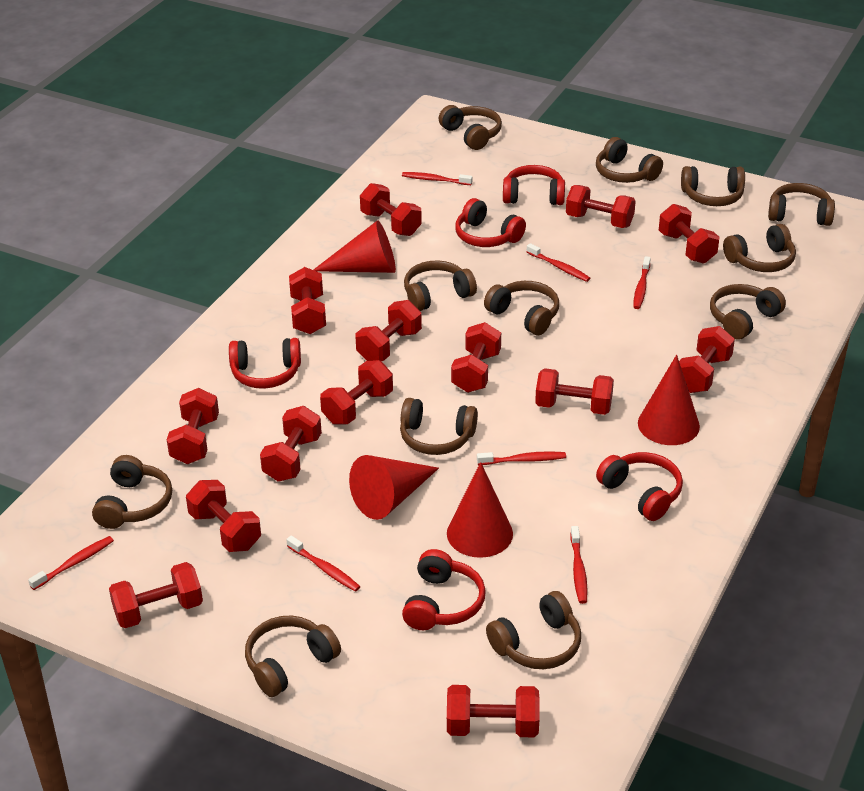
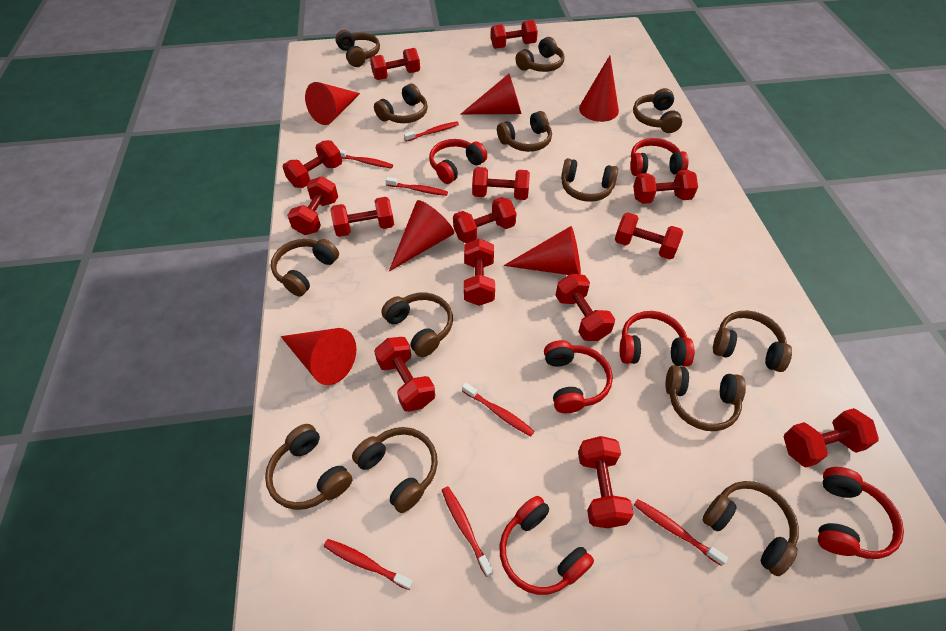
brown headphones: [92,455,172,529] [245,615,341,697] [400,398,478,455] [404,261,477,311] [439,105,502,150] [484,281,559,335] [486,591,581,669] [596,137,663,183] [681,166,745,206] [710,284,786,340] [723,224,796,272] [768,183,835,226] = 12 -> [265,424,352,510] [271,239,339,297] [336,30,380,67] [352,427,438,513] [374,84,428,123] [381,292,453,357] [497,111,552,152] [515,37,564,72] [561,158,618,202] [633,88,682,133] [665,365,746,431] [703,481,799,576] [713,310,792,372] = 13
red cone: [313,220,396,273] [349,455,439,520] [447,462,513,558] [638,355,700,445] = 4 -> [281,328,356,385] [305,82,360,125] [389,200,454,271] [461,74,522,114] [503,226,581,275] [579,55,619,122] = 6
red headphones: [229,338,301,389] [402,549,486,630] [455,198,526,247] [503,165,565,205] [596,452,683,521] = 5 -> [429,139,487,184] [499,496,594,595] [544,340,613,413] [620,311,695,367] [630,138,689,176] [818,467,904,559] = 6

